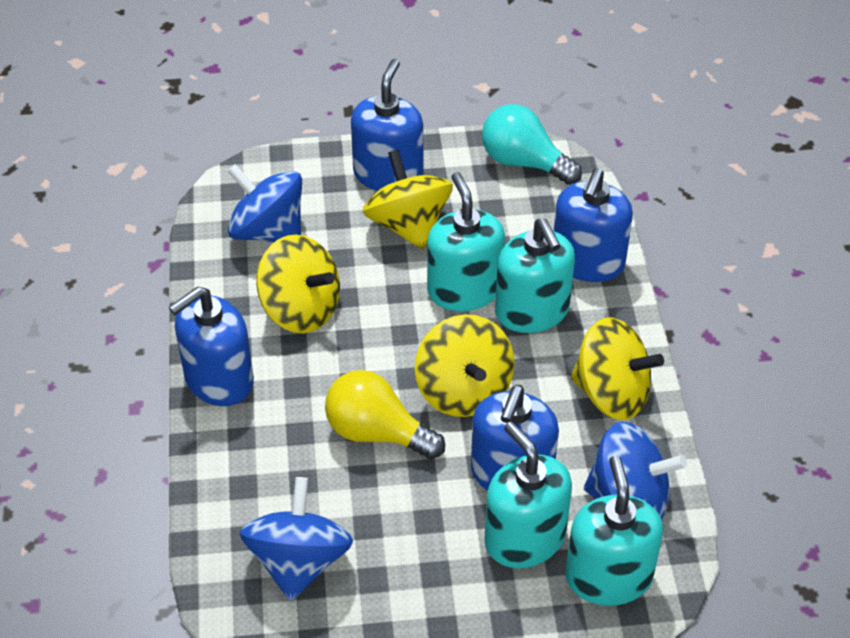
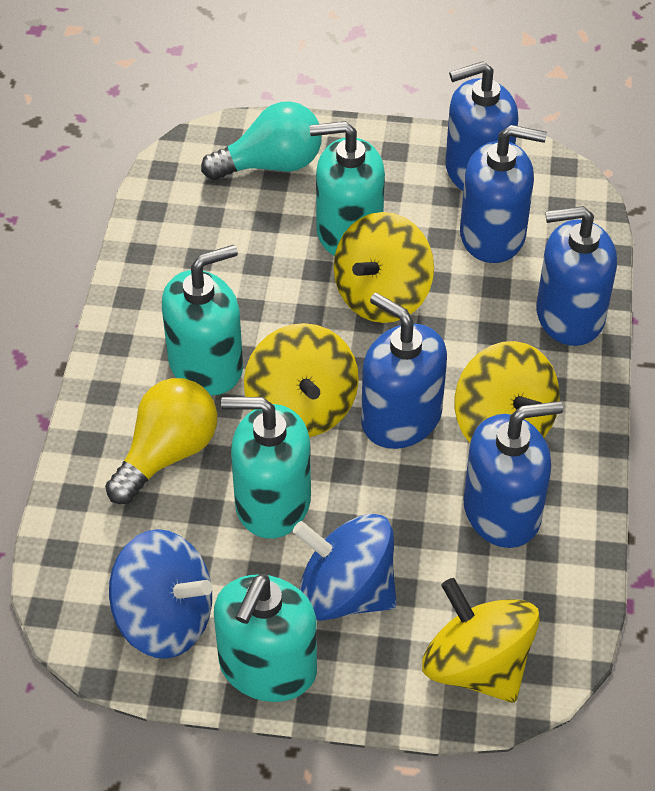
blue soap dispenser: [169,286,254,406] [351,59,423,191] [471,385,559,491] [554,168,633,282] = 4 -> [361,293,447,449] [445,61,518,191] [460,125,547,263] [463,401,563,548] [536,206,617,346] = 5
blue spinning top: [227,164,302,242] [240,477,353,601] [584,422,687,519] = 3 -> [109,529,212,659] [292,514,397,621] = 2

